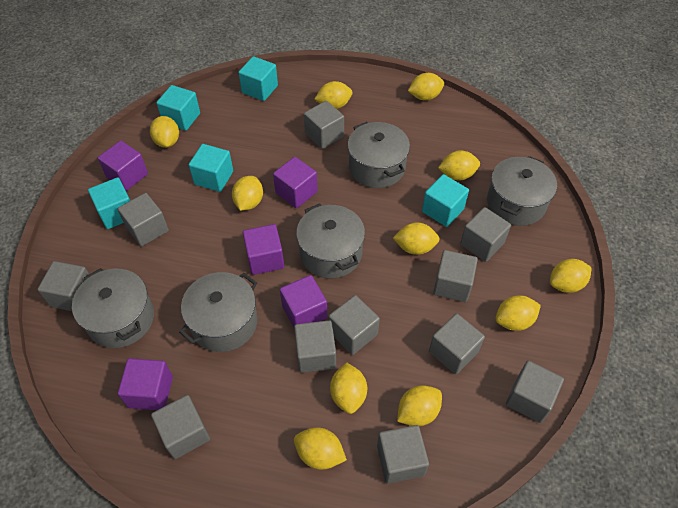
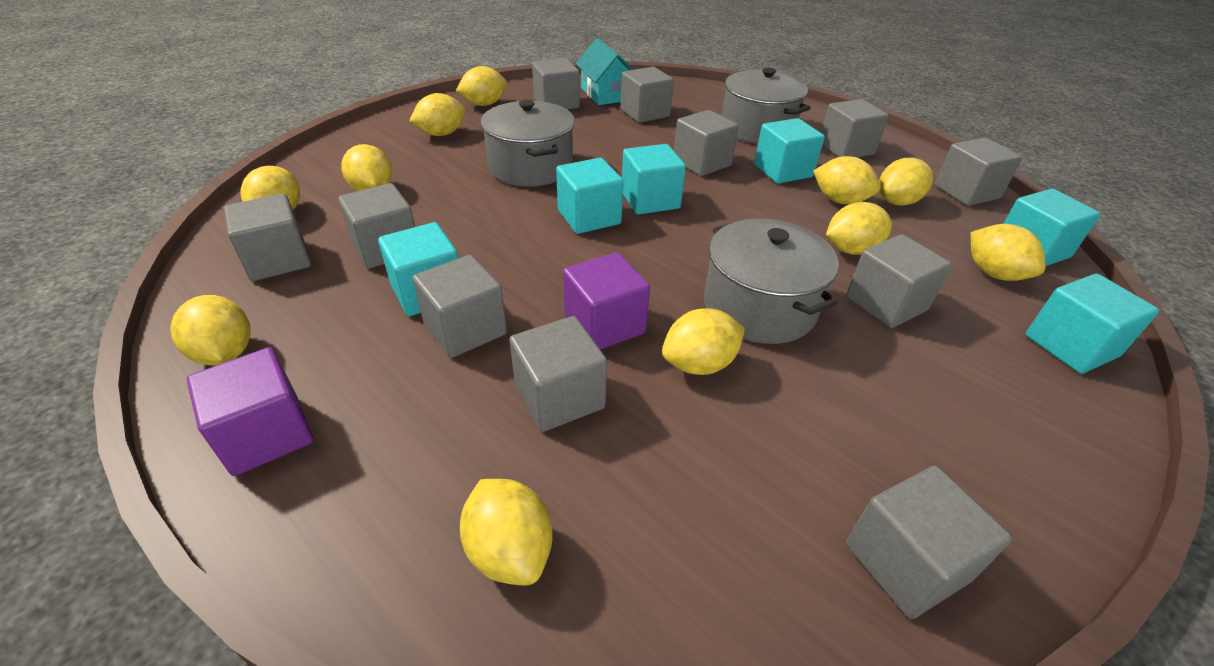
grey pot: [72,268,154,348] [179,272,258,352] [296,203,365,278] [348,122,410,188] [487,156,557,226] = 5 -> [481,100,575,187] [704,219,839,344] [722,68,810,144] = 3
purple cube: [98,141,148,191] [118,358,173,410] [243,224,284,275] [273,157,318,208] [280,275,327,327] = 5 -> [187,347,313,476] [563,252,650,350] = 2
turquoise cube: [88,177,130,229] [156,85,200,131] [189,144,233,192] [238,56,278,101] [422,174,469,227] = 5 -> [378,222,458,316] [556,158,624,234] [622,144,686,215] [754,118,825,184] [1003,188,1100,266] [1026,274,1159,374] = 6
turquoise house: none = 0 -> [576,38,633,105] = 1

